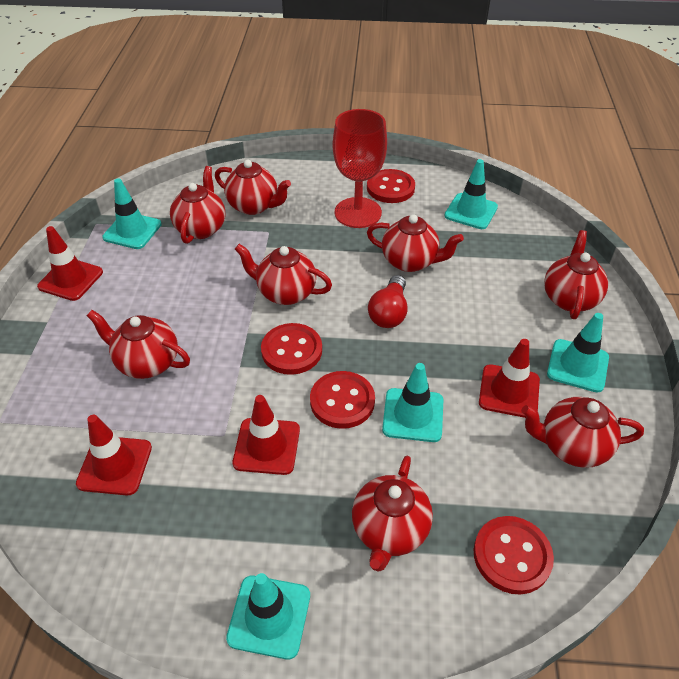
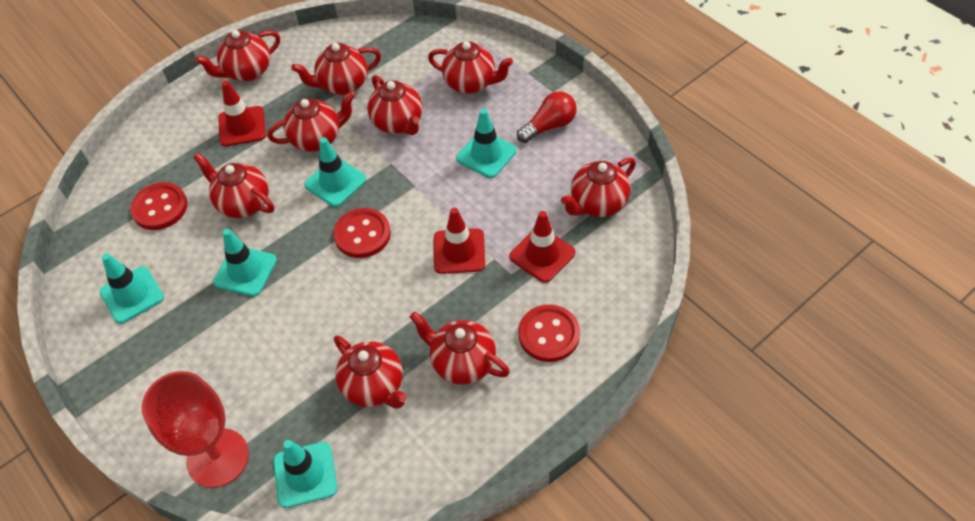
red button: [261,323,322,375] [310,371,375,429] [367,169,415,203] [474,516,554,595] = 4 -> [130,182,188,230] [333,208,391,258] [518,305,580,362] = 3
red teapot: [87,310,190,379] [170,166,225,244] [215,160,291,215] [235,244,332,305] [352,456,433,572] [367,214,464,272] [521,397,644,468] [544,230,608,319] = 8 -> [193,153,274,218] [195,30,280,81] [267,92,355,151] [291,43,381,95] [334,336,407,409] [367,75,422,135] [410,312,510,385] [428,41,513,94] [561,157,636,217] = 9
red traffic cone: [37,226,103,301] [76,415,152,495] [233,395,300,475] [479,339,540,418] = 4 -> [218,81,266,147] [434,208,485,274] [509,211,575,283] = 3

